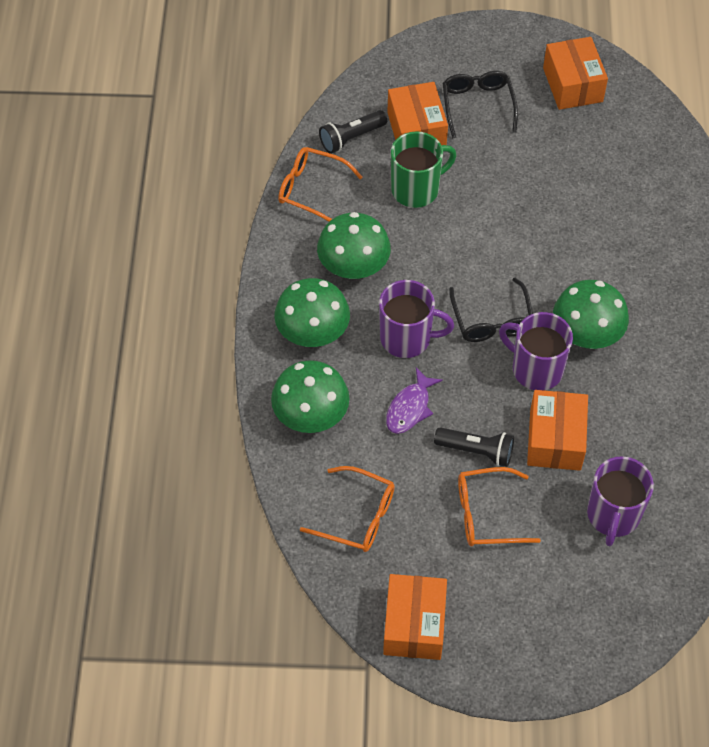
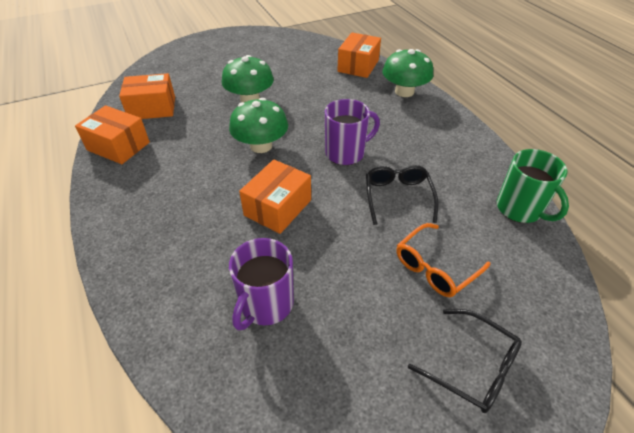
black flashlight: [319,110,387,154] [434,427,514,467] = 2 -> none = 0
green mushroom: [271,360,350,433] [274,278,350,347] [317,212,391,279] [553,280,629,349] = 4 -> [222,55,274,103] [229,98,288,153] [382,49,433,97] = 3
orange glasses: [278,147,363,222] [300,466,395,552] [458,467,541,546] = 3 -> [396,223,491,297] = 1
purple fish: [386,368,443,434] = 1 -> none = 0
purple mug: [379,280,454,358] [499,312,573,390] [587,456,654,546] = 3 -> [229,238,294,331] [325,99,380,165] = 2

